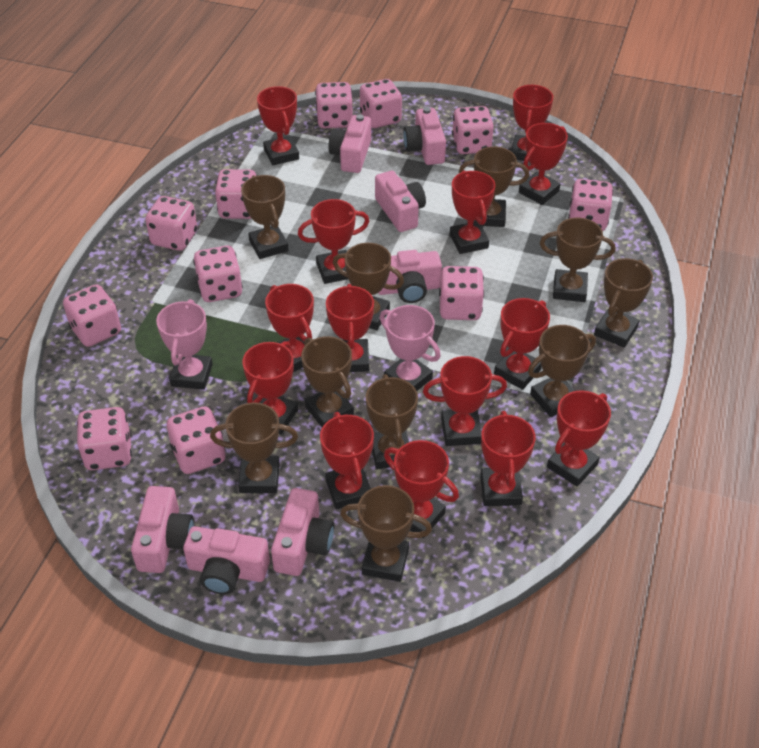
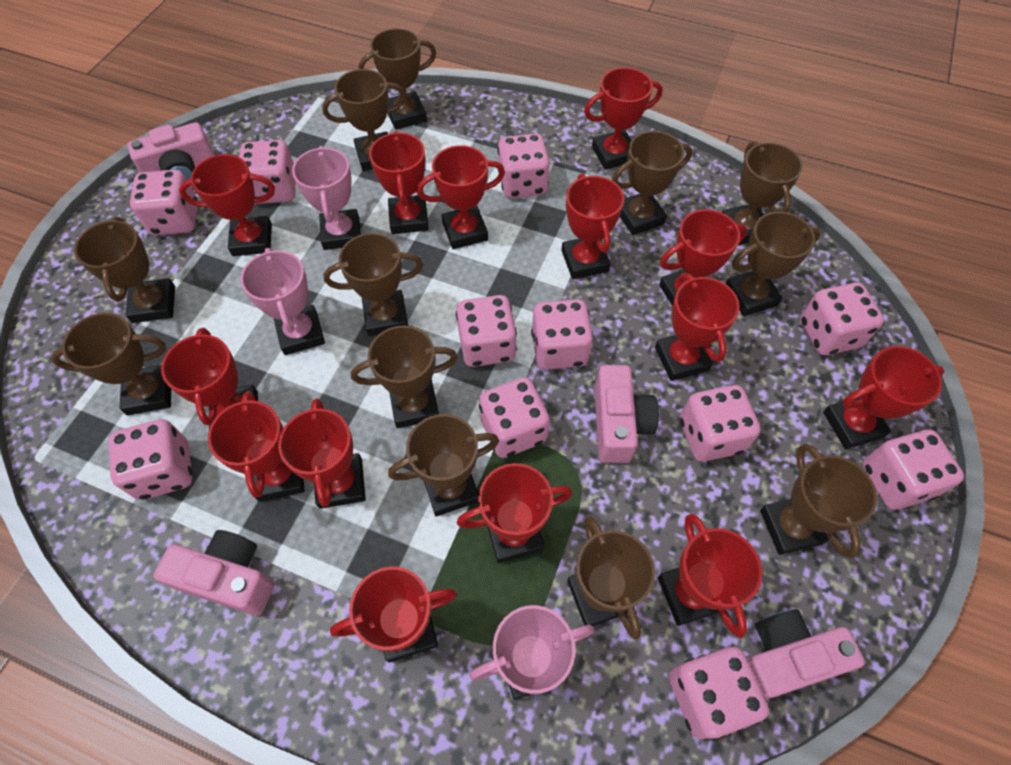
brown trophy: [210,402,298,493] [241,175,289,259] [301,336,354,427] [333,243,404,330] [340,485,432,582] [366,374,418,469] [459,147,529,227] [528,325,596,417] [540,218,615,302] [594,258,653,348] = 10 -> [51,313,171,415] [74,217,175,323] [322,69,406,171] [323,233,423,336] [351,325,458,428] [359,28,436,130] [388,414,499,516] [567,516,655,640] [612,131,692,235] [722,141,803,245] [726,212,820,316] [760,443,877,558] = 12
pink camera: [131,486,194,573] [183,526,270,594] [271,488,334,576] [329,114,371,173] [375,171,426,232] [378,250,442,303] [403,107,446,165] = 7 -> [127,122,215,180] [154,530,274,616] [595,365,659,463] [747,609,865,699] = 4
pink trophy: [156,299,213,390] [380,305,441,391] = 2 -> [240,248,325,355] [292,146,361,250] [470,605,594,700] = 3

